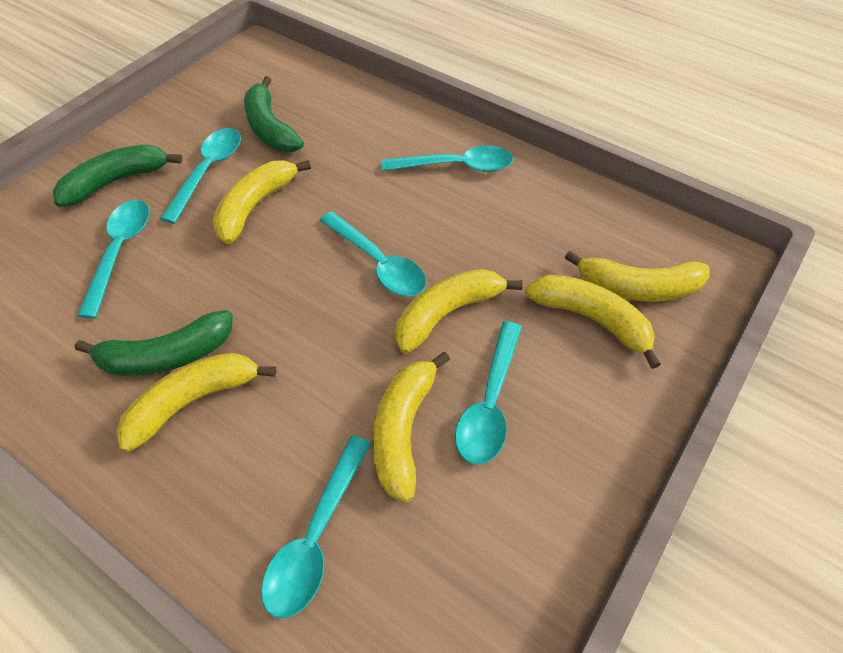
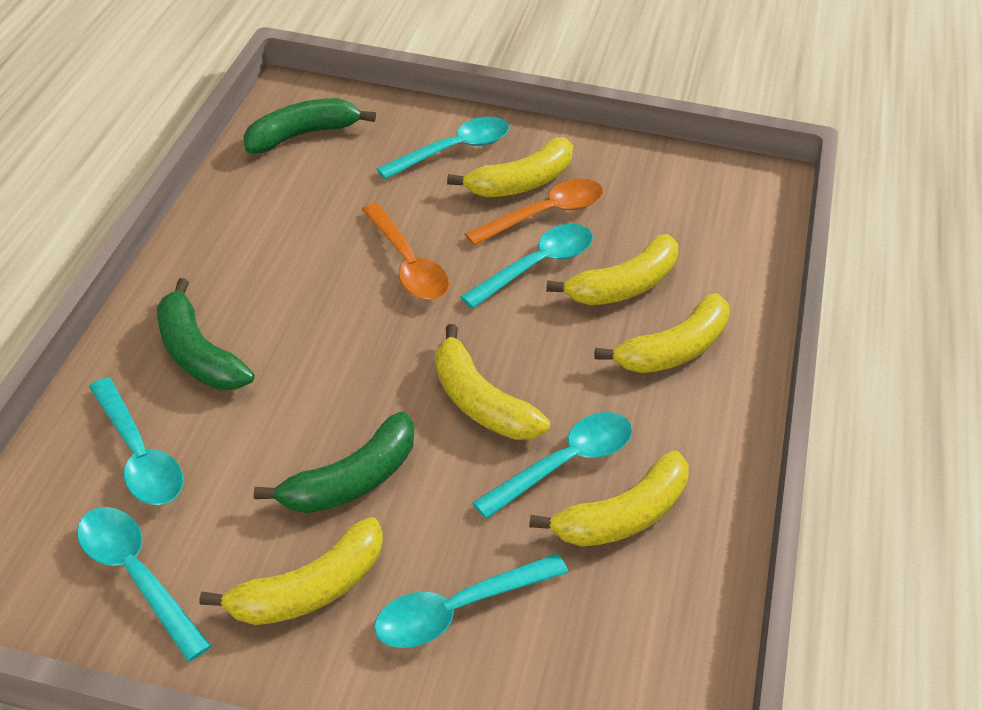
orange spoon: none = 0 -> [361,203,449,300] [465,178,603,245] = 2

